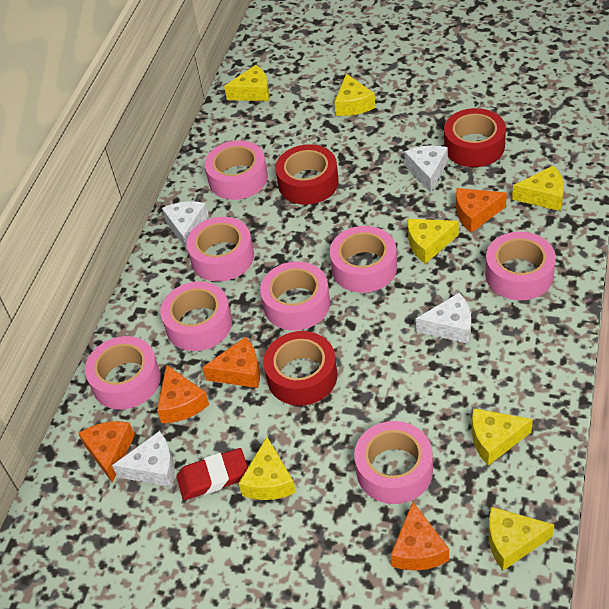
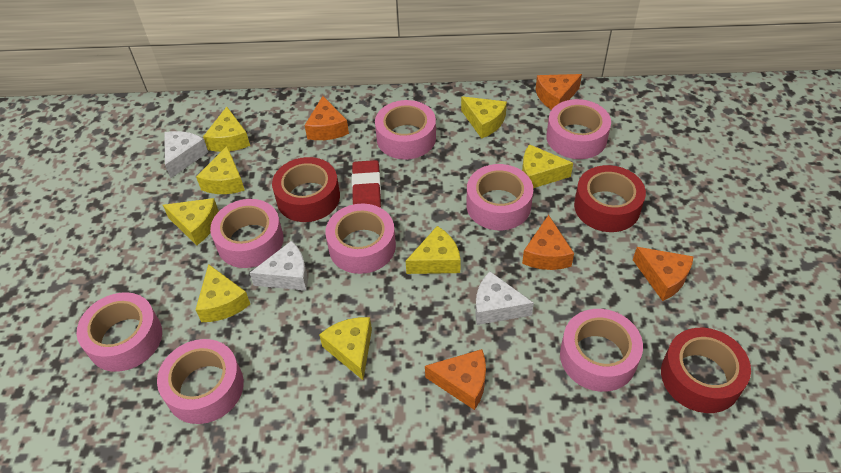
white cheese: [112,431,175,487] [162,201,209,250] [404,145,448,193] [416,293,471,344] = 4 -> [164,131,208,178] [250,241,308,291] [475,271,534,325] = 3
yellow cheese: [224,65,270,101] [238,437,296,500] [335,73,376,116] [408,219,459,264] [472,408,533,466] [489,507,554,571] [512,165,564,211] = 7 -> [163,198,219,246] [196,146,245,194] [196,264,250,322] [203,107,250,152] [319,317,372,380] [406,226,461,274] [461,96,507,139] [522,144,573,188] = 8

